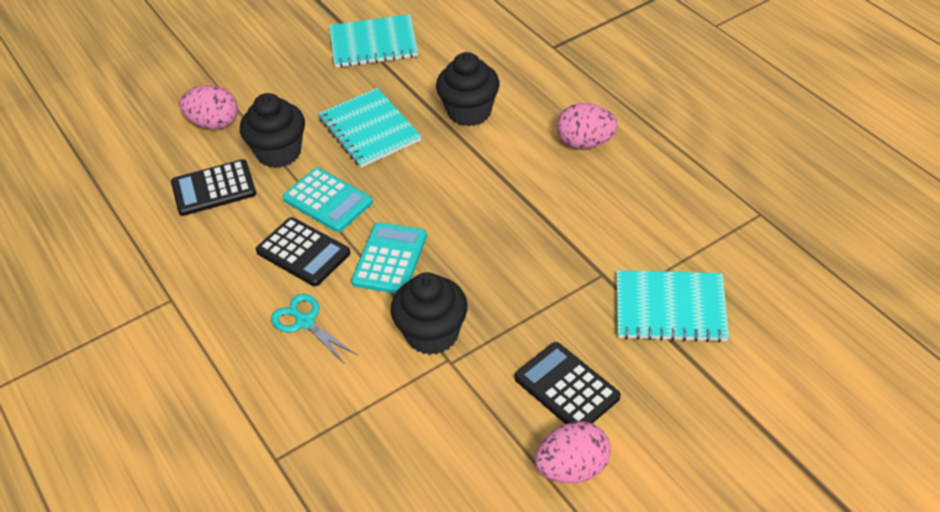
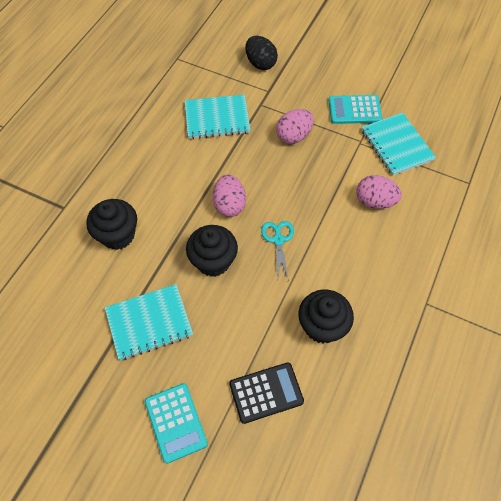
black calculator: [171,159,256,216] [256,217,350,286] [514,342,621,424] = 3 -> [229,362,304,424] = 1
black egg: none = 0 -> [245,36,278,70] = 1

